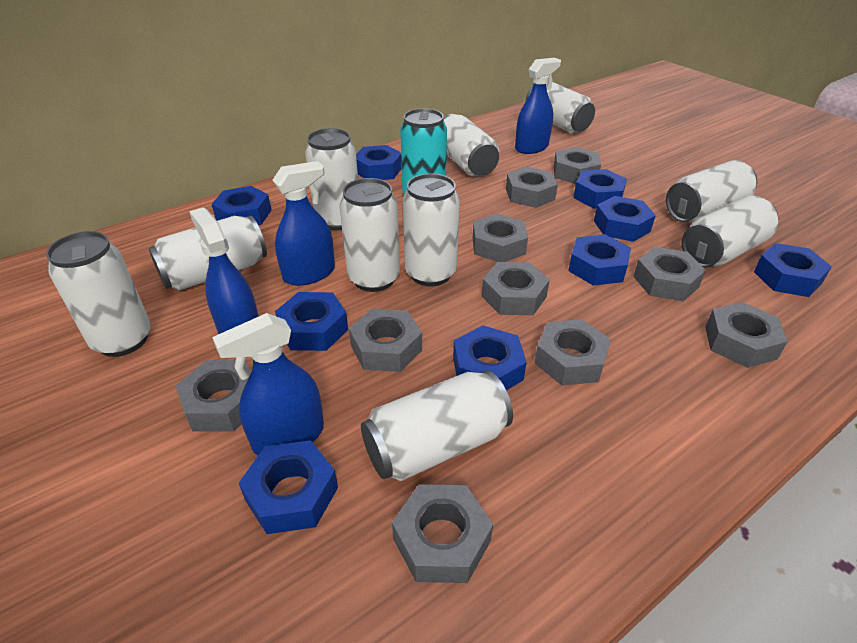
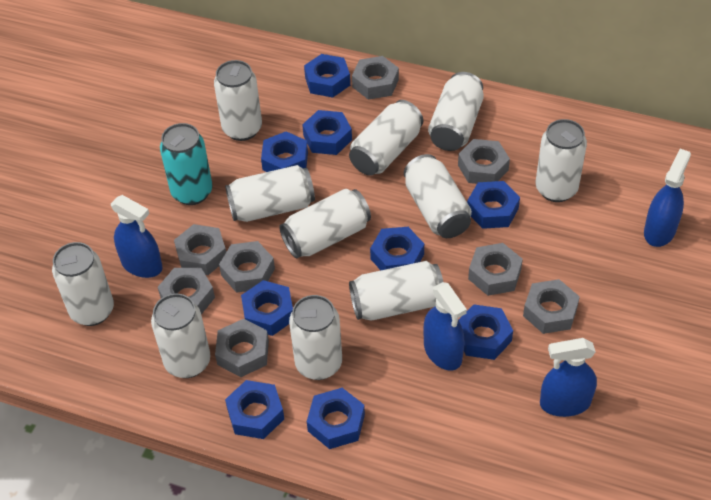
grey nut: [176,360,251,432] [349,309,422,372] [392,484,493,583] [473,214,528,262] [481,262,550,315] [506,167,558,208] [534,319,611,385] [553,147,601,184] [633,247,706,302] [705,302,788,368] = 10 -> [158,268,215,314] [174,224,226,275] [215,319,269,377] [219,241,275,293] [352,56,399,100] [458,139,510,184] [468,243,523,296] [523,279,580,334] = 8
white can: [46,231,151,357] [149,215,267,291] [305,128,358,230] [340,178,400,292] [361,370,513,481] [403,174,460,287] [443,114,499,177] [526,82,595,133] [666,160,757,222] [681,196,778,267] = 10 -> [52,242,114,326] [151,294,211,378] [214,60,262,141] [225,165,315,222] [279,189,371,258] [289,295,342,380] [349,100,423,176] [349,261,443,321] [404,154,472,238] [428,72,484,151] [536,119,587,202] = 11

